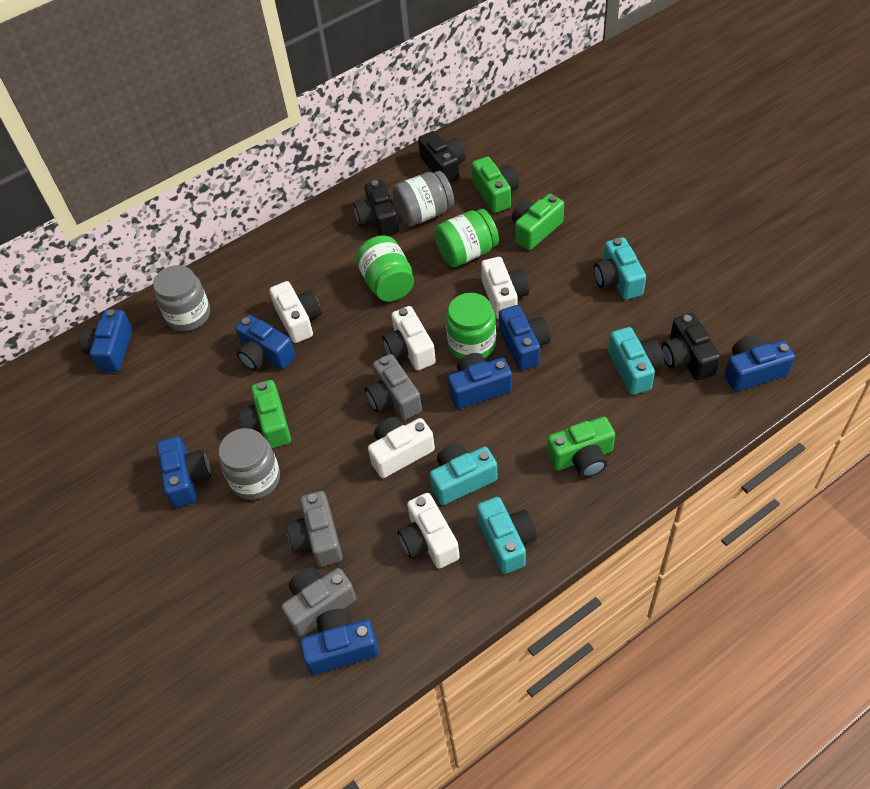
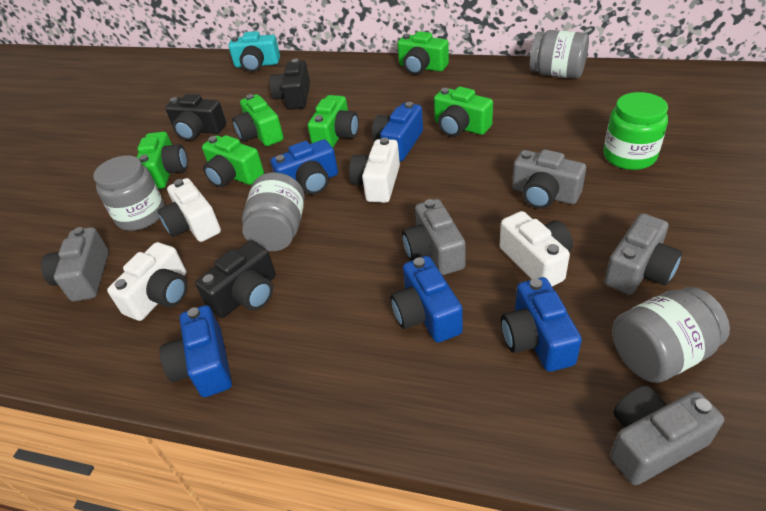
blue camera: [80,309,132,372] [157,436,211,508] [235,315,295,371] [300,609,379,675] [448,353,512,409] [499,305,551,371] [724,335,795,392] = 7 -> [159,305,232,397] [271,139,338,195] [372,102,423,161] [390,256,463,343] [501,277,582,372] = 5
green camera: [238,380,291,448] [472,157,519,213] [512,194,564,250] [547,417,615,478] = 4 -> [137,132,188,189] [202,135,264,187] [232,94,284,146] [308,95,359,148] [397,31,449,75] [434,87,493,137] = 6
green jar: [356,236,414,302] [434,209,499,267] [446,293,496,359] = 3 -> [603,92,668,170] = 1
grey camera: [281,567,356,637] [286,491,342,567] [365,354,422,420] = 3 -> [41,227,109,302] [402,199,466,275] [512,149,586,209] [604,213,682,295] [610,386,724,485] = 5
grey jar: [153,265,210,331] [219,428,280,500] [393,171,454,226] = 3 -> [93,156,165,231] [242,172,305,251] [530,30,589,79] [612,287,730,383] = 4
turquoise camera: [429,443,498,505] [477,497,537,574] [594,237,646,300] [608,327,664,395] = 4 -> [228,31,280,72] = 1
white camera: [269,281,322,343] [368,417,435,478] [382,306,436,370] [398,493,460,569] [481,257,529,319] = 5 -> [107,242,187,321] [158,178,221,242] [349,137,400,203] [500,211,573,286] = 4

